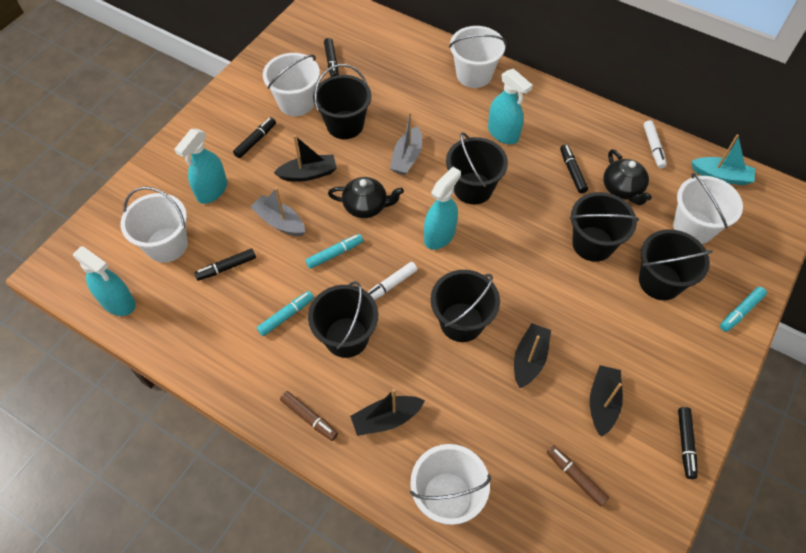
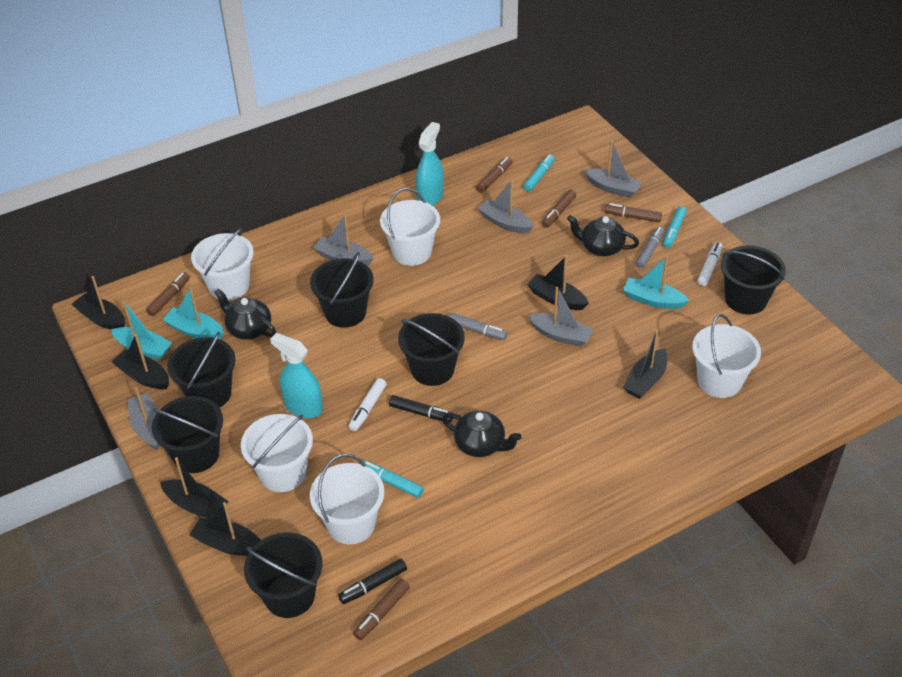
black boat: [274,135,337,182] [350,389,425,436] [514,323,551,388] [590,365,623,437] = 4 -> [72,276,125,330] [112,334,169,389] [160,457,229,519] [189,502,261,556] [527,255,589,310] [623,330,668,399] = 6
black marker: [194,248,256,281] [233,117,276,158] [324,38,339,77] [560,144,588,193] [678,407,698,479] = 5 -> [338,559,407,604] [389,395,453,422] = 2
black teapot: [328,177,404,218] [603,149,652,205] = 2 -> [215,289,276,340] [442,411,522,457] [567,215,639,256] = 3
brown marker: [280,391,338,441] [547,445,609,506] = 2 -> [146,272,190,316] [353,579,410,640] [476,157,512,193] [542,190,576,228] [605,203,662,222] = 5
grey boat: [250,187,305,236] [390,112,422,175] = 2 -> [127,387,159,450] [313,214,373,266] [478,180,533,234] [528,287,594,347] [585,141,642,198] = 5
grey marker: none = 0 -> [449,313,507,340] [635,227,665,269] = 2
turquoise boat: [691,134,755,185] = 1 -> [111,301,172,360] [162,287,224,340] [623,256,690,309] = 3
turquoise spray bottle: [73,246,136,316] [174,129,227,204] [424,167,461,250] [488,69,533,144] = 4 -> [270,333,323,418] [416,122,444,206] = 2

